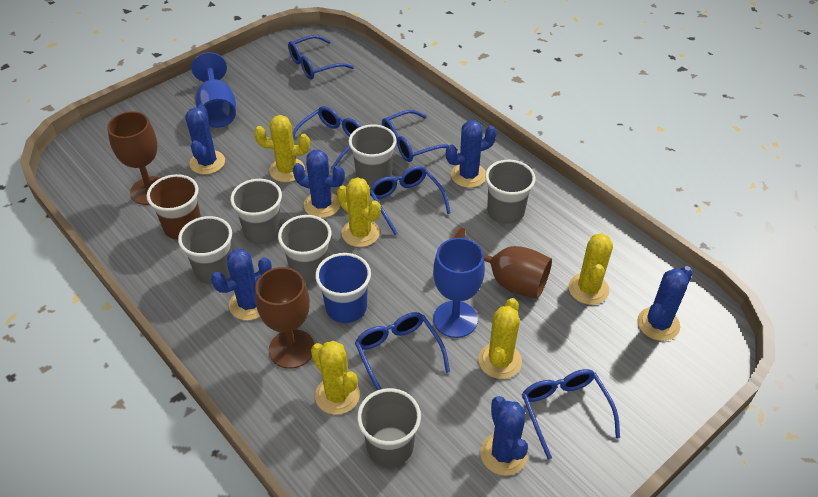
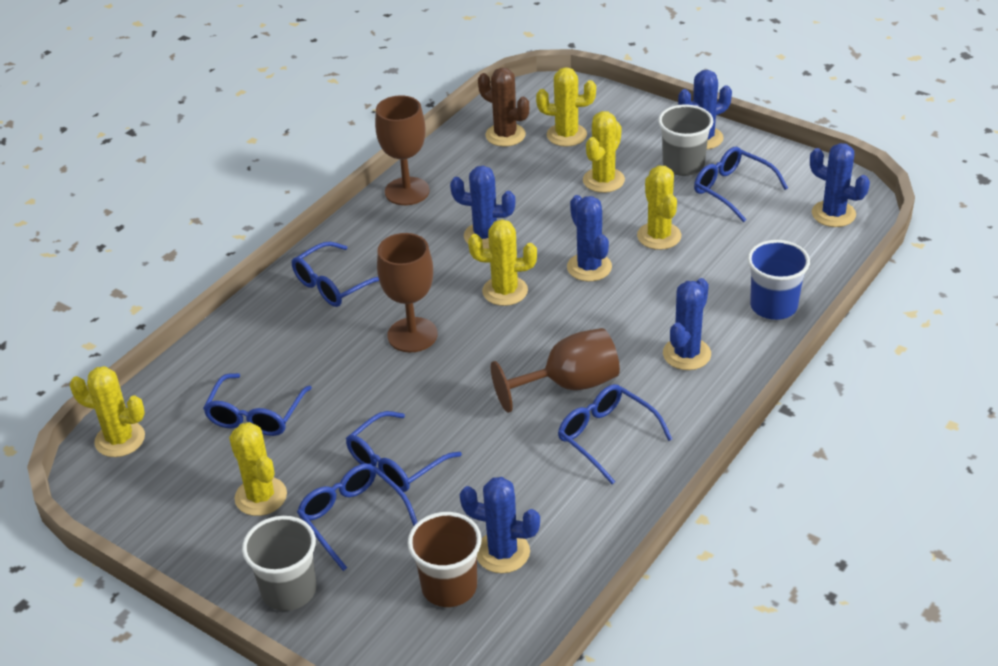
blue goblet: [191,52,236,128] [433,238,485,338] = 2 -> none = 0
brown cactus: none = 0 -> [478,68,529,147] = 1
grey cup: [178,216,232,284] [230,179,282,244] [278,215,331,283] [348,124,397,186] [357,388,421,467] [485,160,535,224] = 6 -> [242,516,316,611] [658,104,714,176] = 2
yellow cactus: [254,115,310,182] [311,341,360,415] [337,177,381,247] [478,298,522,379] [568,233,613,305] = 5 -> [69,366,145,457] [229,422,287,516] [468,220,537,306] [536,67,596,147] [583,111,625,193] [637,165,681,250] = 6

